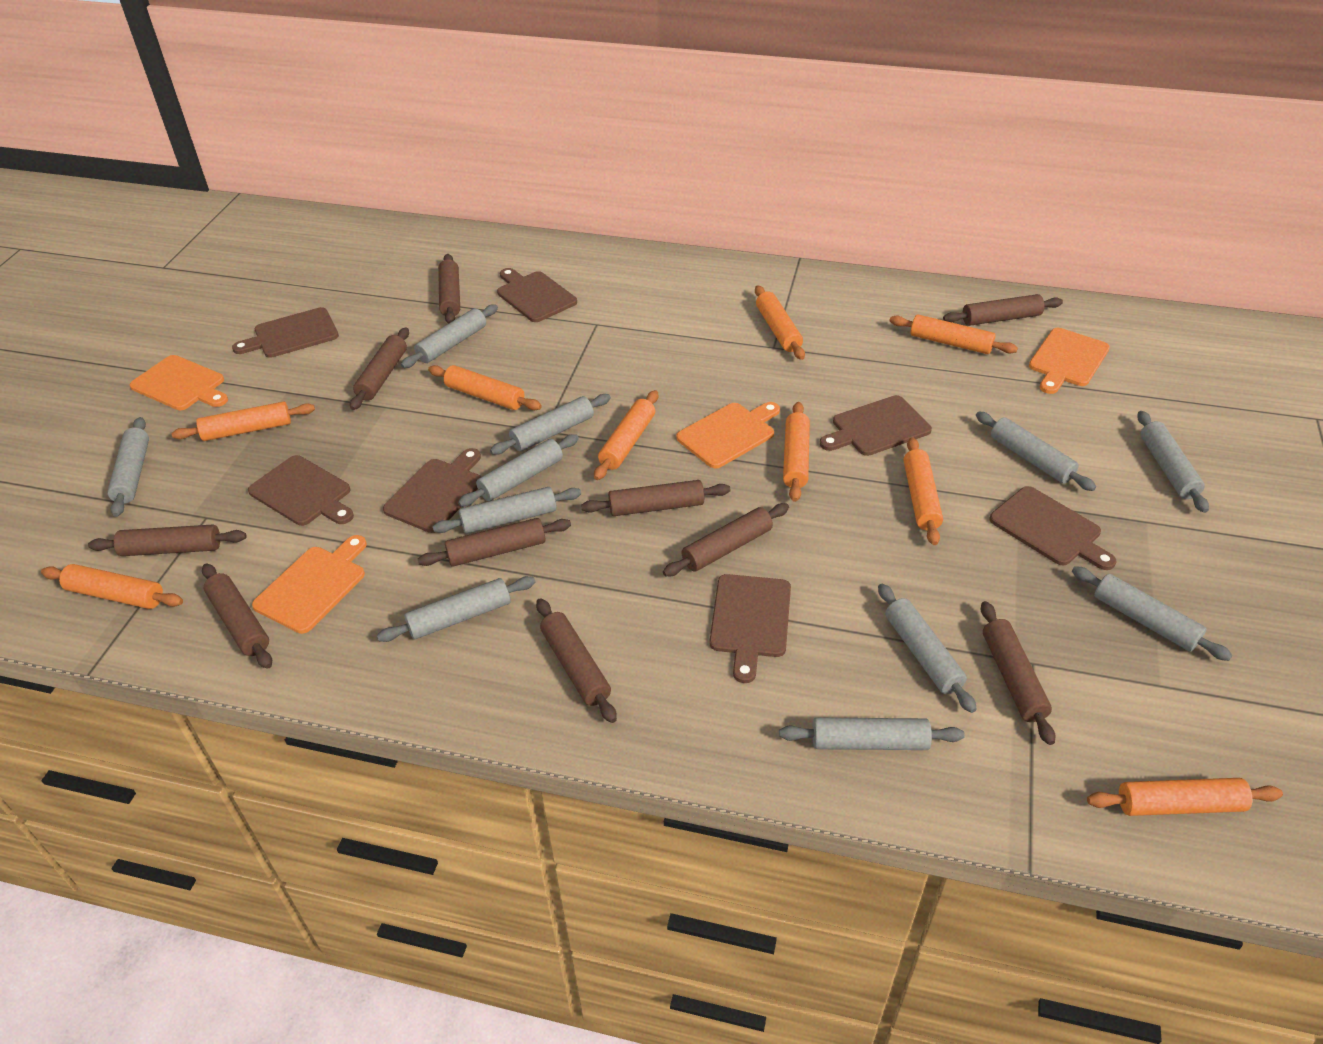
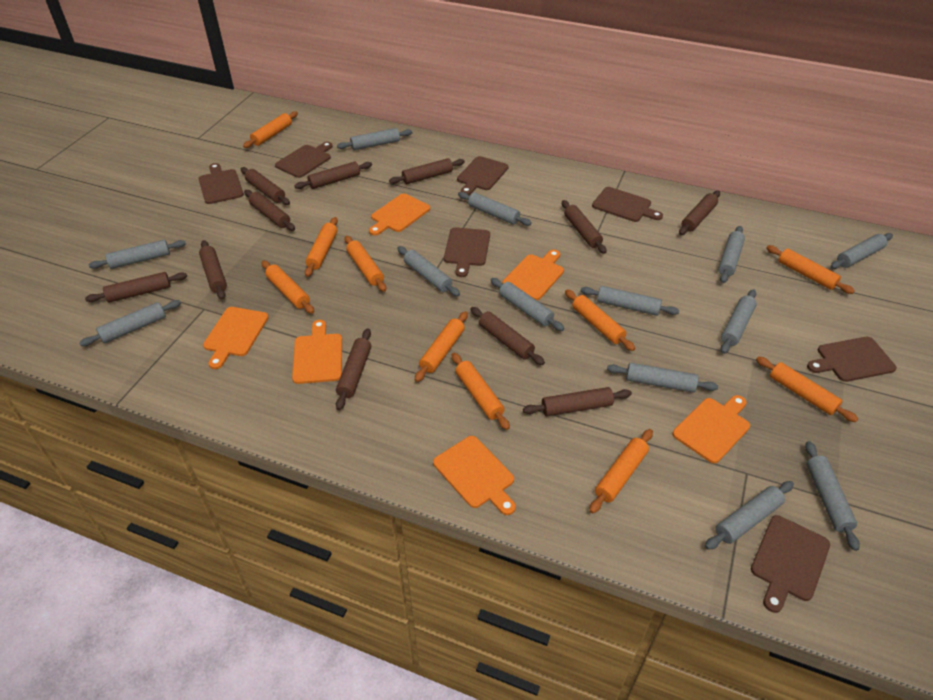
brown rolling pin: [88,525,247,556] [202,564,272,669] [350,328,409,410] [418,518,571,567] [438,254,460,324] [536,598,617,723] [581,480,730,516] [663,503,789,576] [943,294,1063,326] [981,601,1055,745] = 10 -> [85,272,187,303] [199,240,227,300] [241,167,290,205] [244,190,295,231] [294,162,372,189] [336,328,371,410] [389,158,465,184] [470,307,545,365] [523,387,632,416] [562,200,607,254] [679,191,720,235] = 11
grey rolling pin: [107,417,149,517] [377,576,535,642] [401,304,498,368] [433,487,581,534] [458,434,579,507] [490,394,611,455] [779,718,965,750] [878,584,977,713] [976,411,1096,491] [1072,566,1233,661] [1137,411,1209,513] = 11 -> [79,300,181,346] [89,240,186,269] [337,128,412,150] [397,246,460,296] [458,192,532,226] [490,278,564,331] [581,286,680,316] [607,363,718,393] [705,481,794,550] [718,226,745,283] [721,289,757,354] [805,441,860,551] [830,233,893,269] = 13
orange cutting board: [130,355,228,410] [252,535,367,634] [676,402,780,469] [1029,328,1110,394] = 4 -> [203,307,269,369] [292,320,342,384] [369,193,430,236] [433,436,516,515] [502,250,564,300] [672,395,750,463] = 6
orange rolling pin: [41,564,183,609] [171,402,315,441] [428,365,542,410] [594,390,658,480] [755,286,805,360] [783,402,810,502] [889,315,1018,354] [904,437,943,545] [1087,778,1283,816] = 9 -> [243,111,298,148] [261,261,314,314] [305,217,338,277] [345,236,386,292] [415,311,468,382] [452,353,510,430] [565,289,635,351] [589,429,653,513] [756,356,858,422] [766,245,854,294] = 10

